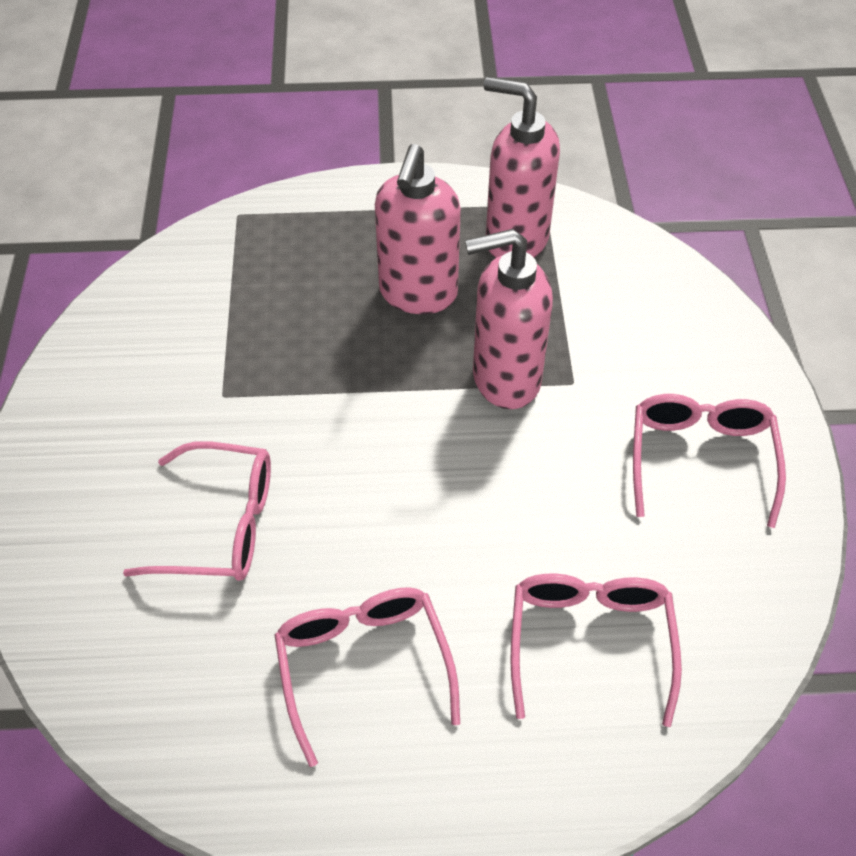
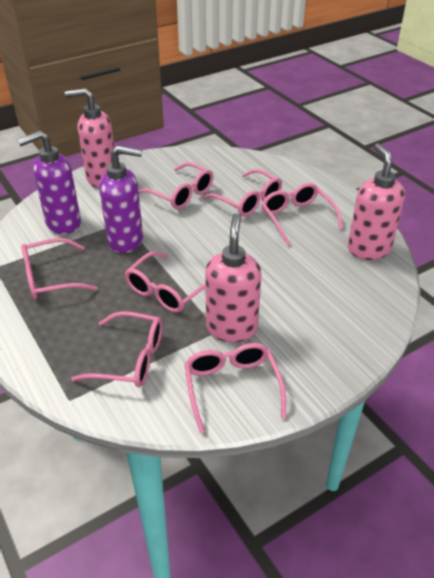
pink glasses: [123,441,271,581] [274,587,460,767] [510,574,682,727] [633,394,786,528] = 4 -> [21,238,98,299] [71,311,163,387] [124,251,206,313] [139,162,213,209] [185,343,286,433] [203,169,282,216] [262,183,343,246] = 7
purple soap dispenser: none = 0 -> [18,130,81,234] [99,145,143,253] = 2

